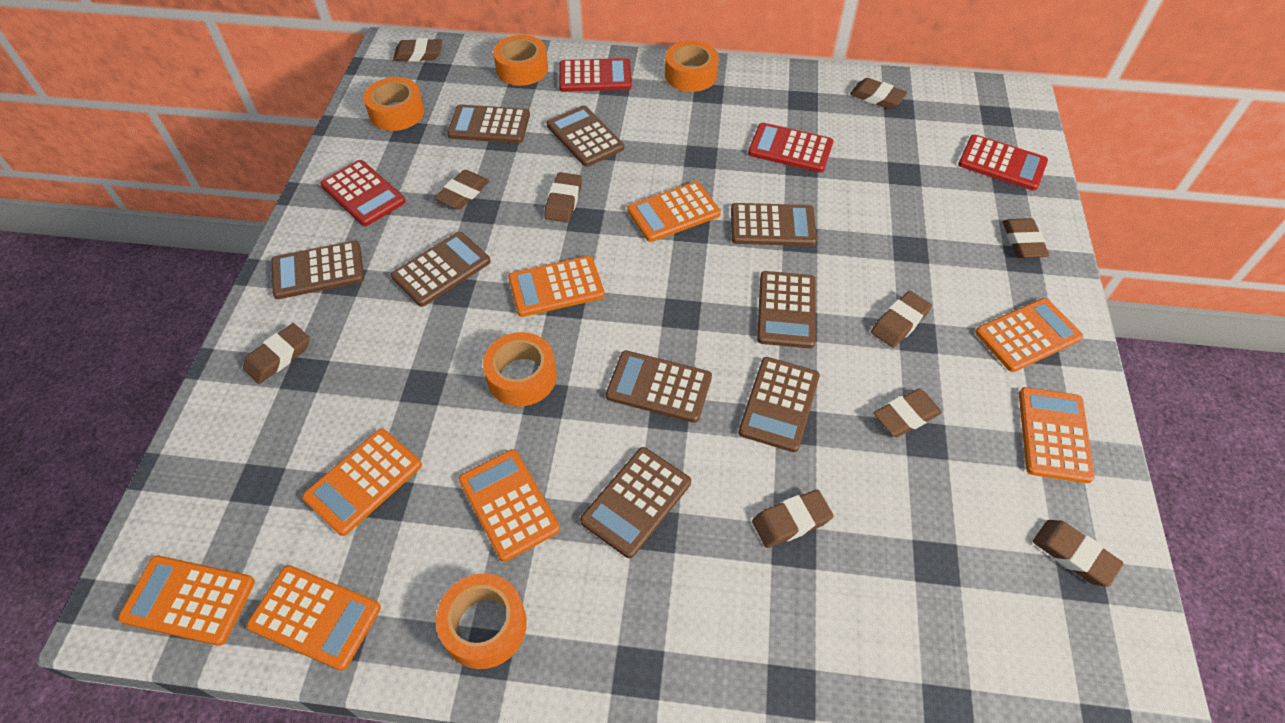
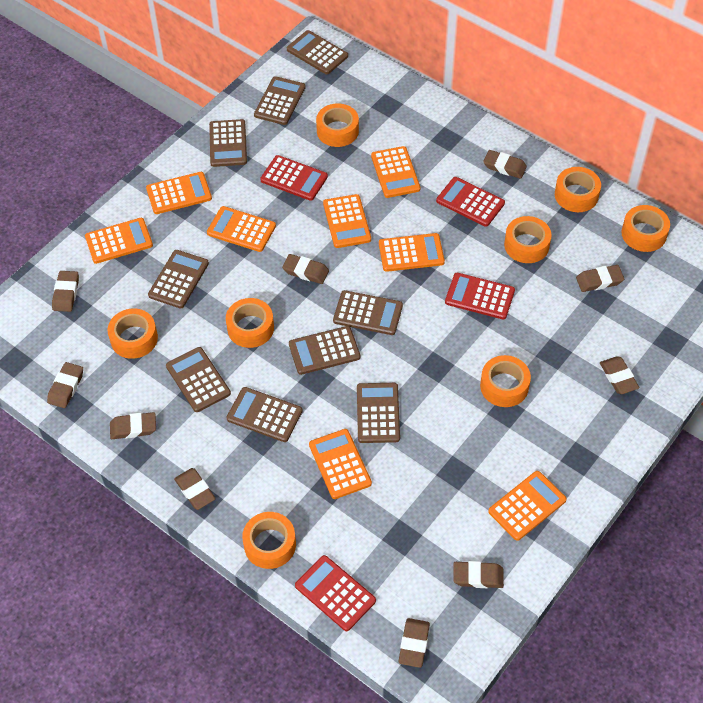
orange tape: [363,77,424,131] [436,573,527,669] [483,332,557,406] [493,35,548,86] [665,41,719,92] = 5 -> [107,309,158,359] [226,298,274,348] [242,512,296,569] [316,103,359,147] [480,355,531,407] [504,216,552,263] [555,167,601,212] [621,205,670,252] = 8

